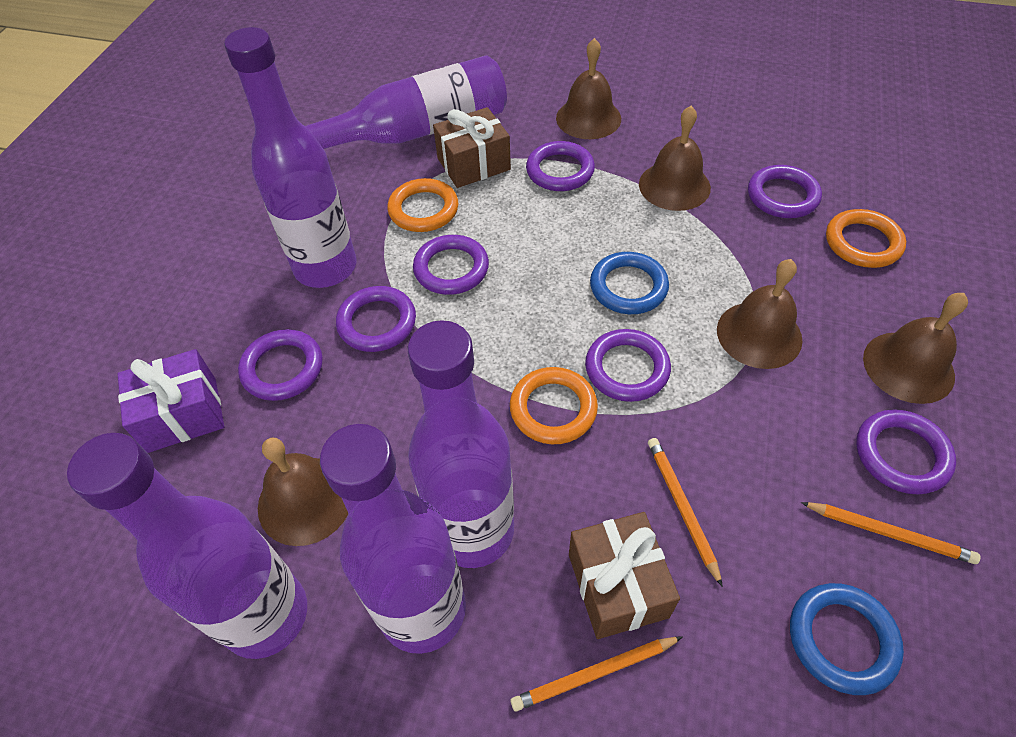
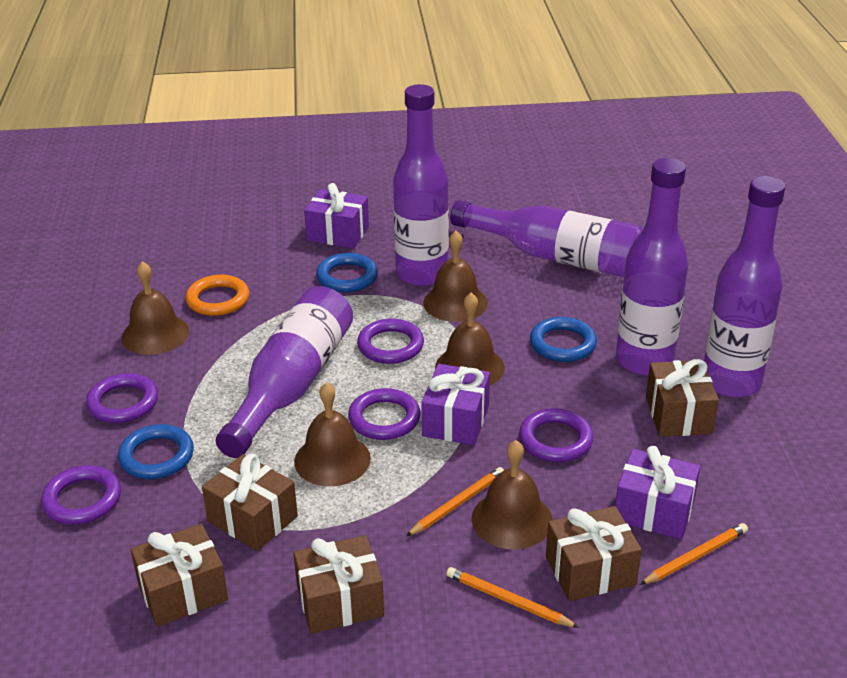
blue ring: [590,252,669,314] [790,583,904,695] = 2 -> [118,424,194,479] [316,253,378,292] [530,317,597,362] = 3
brown gift: [433,107,511,188] [569,512,680,639] = 2 -> [131,524,228,627] [202,454,298,551] [293,535,384,634] [546,506,642,601] [646,359,719,437] = 5
orange ring: [387,178,458,232] [510,367,598,444] [826,209,906,268] = 3 -> [185,275,249,316] = 1
purple gift: [118,349,224,453] = 1 -> [304,183,369,248] [422,364,490,445] [615,446,700,539] = 3
purple ring: [238,329,323,401] [336,286,416,352] [413,235,489,295] [526,141,595,191] [585,329,671,402] [748,165,822,218] [856,409,956,494] = 7 -> [41,465,121,524] [86,373,158,423] [348,388,420,440] [357,319,424,364] [519,408,594,462] = 5

